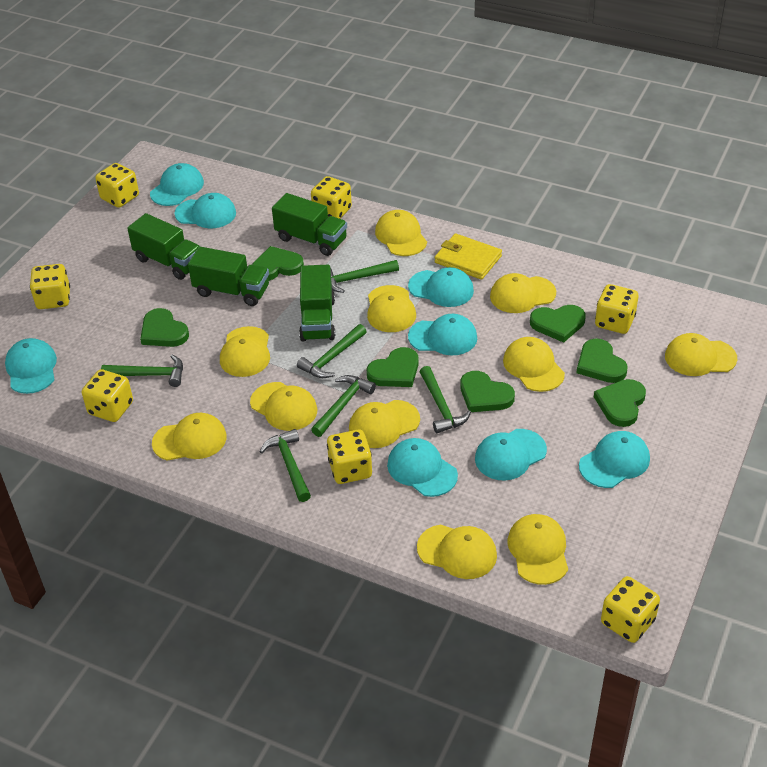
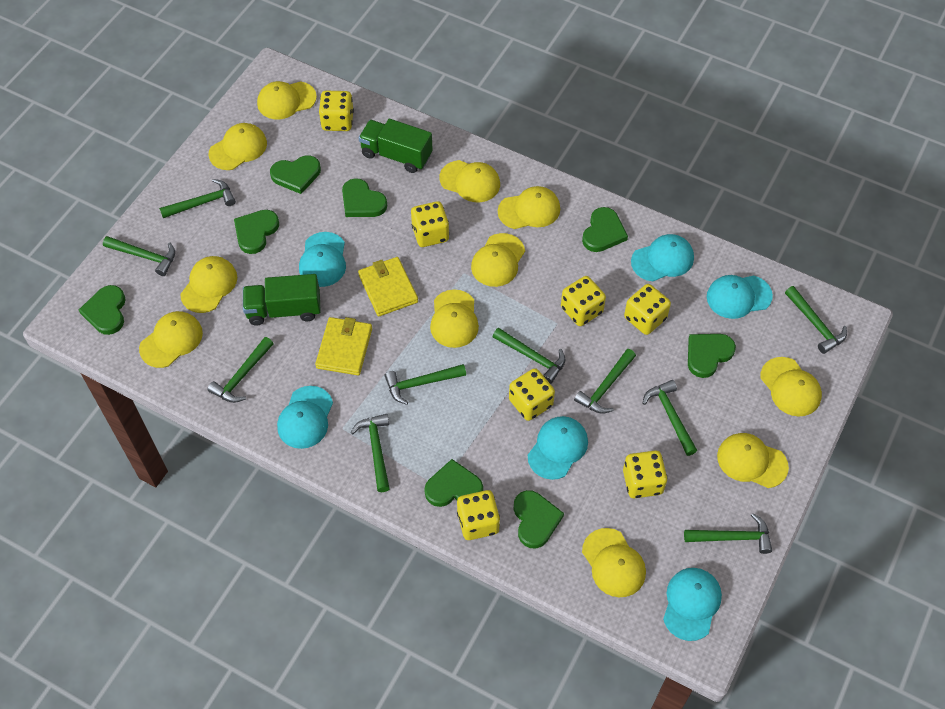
green hammer: [101,355,183,387] [260,429,311,502] [297,324,367,378] [311,375,376,437] [330,260,399,293] [420,366,471,433] = 6 -> [103,236,175,276] [159,179,236,218] [207,337,274,403] [351,414,390,492] [384,364,466,405] [493,328,566,384] [574,349,636,414] [643,380,697,456] [684,513,772,554] [785,286,847,354] = 10
green heart: [140,308,189,347] [252,246,304,281] [366,347,419,387] [460,371,515,412] [530,305,586,343] [577,339,628,383] [594,379,646,427] = 7 -> [79,285,126,335] [234,210,279,254] [270,155,321,194] [342,178,387,217] [424,459,483,507] [513,490,564,548] [582,207,628,252] [688,334,736,378] = 8
green truck: [127,213,201,280] [188,247,269,306] [272,193,347,256] [299,265,335,342] = 4 -> [243,274,321,325] [359,119,433,173] = 2
turquoise cap: [5,338,57,394] [150,163,204,206] [174,193,236,228] [387,438,458,497] [408,267,474,307] [408,314,477,355] [475,429,547,481] [579,431,650,488] = 8 -> [277,386,333,449] [299,232,346,287] [528,416,588,480] [631,234,694,281] [663,568,722,641] [707,275,773,319] = 6
yellow wallet: [435,233,502,280] = 1 -> [315,317,372,375] [358,257,418,316] = 2

